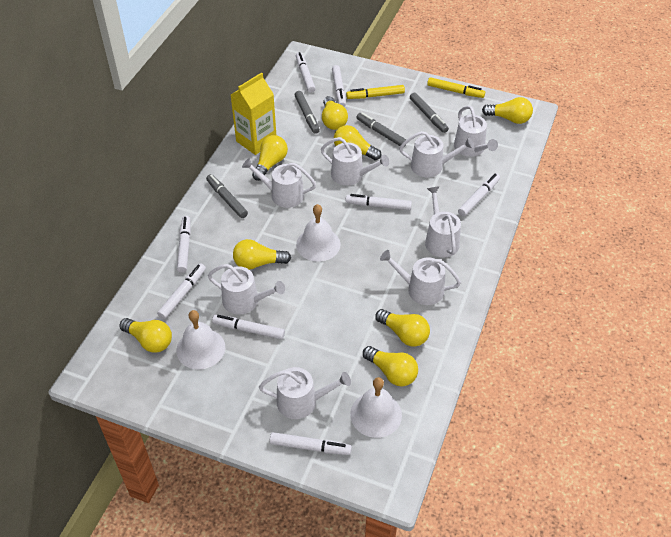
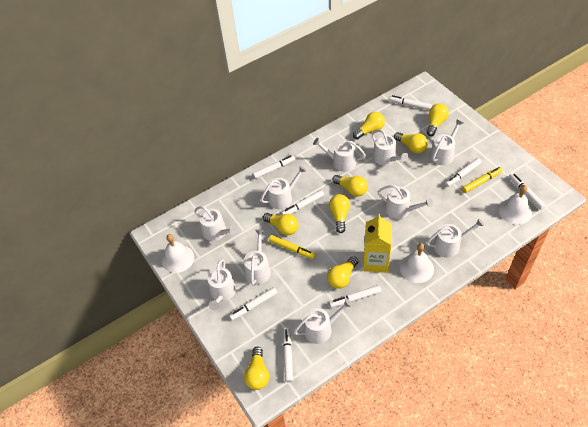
grey marker: [206,174,248,218] [295,91,320,134] [357,112,406,146] [410,92,449,133] = 4 -> none = 0
white watering can: [208,264,285,314] [242,158,316,208] [259,367,351,419] [321,137,389,186] [380,250,461,305] [399,131,474,177] [425,186,461,257] [454,106,498,157] = 8 -> [194,206,238,241] [208,259,236,310] [244,230,271,286] [261,166,307,209] [294,298,353,344] [313,138,366,172] [372,129,409,165] [377,185,433,219] [426,218,484,258] [430,119,463,165] = 10

